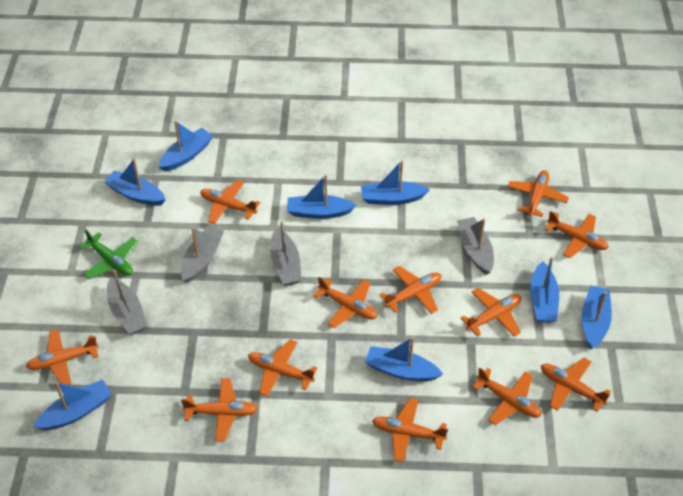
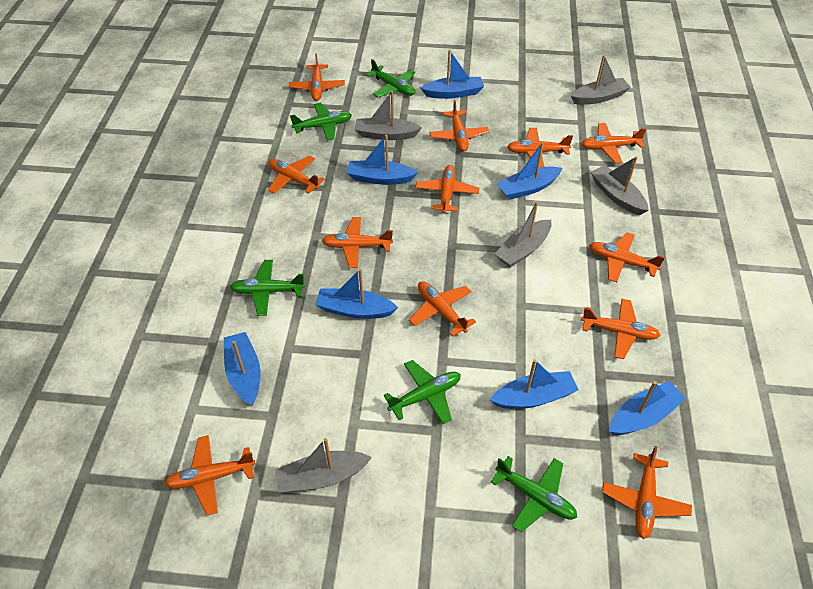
blue boat: [34,380,112,430] [104,159,166,206] [159,121,213,172] [287,174,356,219] [361,160,430,205] [365,337,443,381] [530,257,559,322] [582,286,612,349] = 8 -> [224,332,261,406] [315,269,398,319] [347,135,418,185] [421,50,484,99] [490,359,578,409] [497,142,563,200] [609,381,686,435] = 7
green plane: [80,229,138,279] = 1 -> [230,260,305,316] [290,103,352,141] [366,59,415,97] [384,360,461,424] [491,456,577,532] = 5
grey boat: [107,271,148,335] [181,226,224,283] [270,221,302,285] [457,217,494,275] = 4 -> [275,438,372,493] [355,91,422,140] [495,202,551,267] [571,55,631,105] [591,156,649,215] = 5

